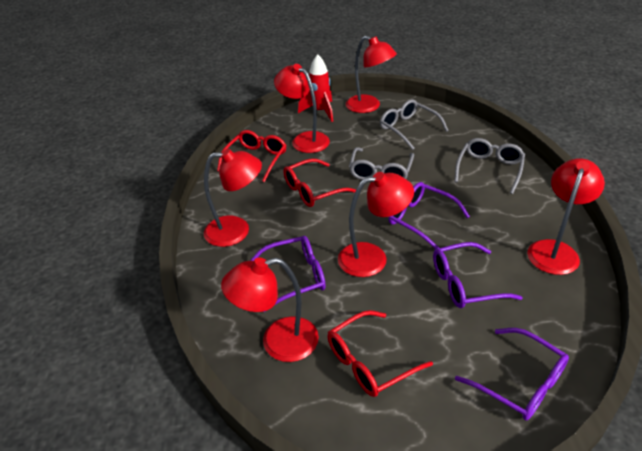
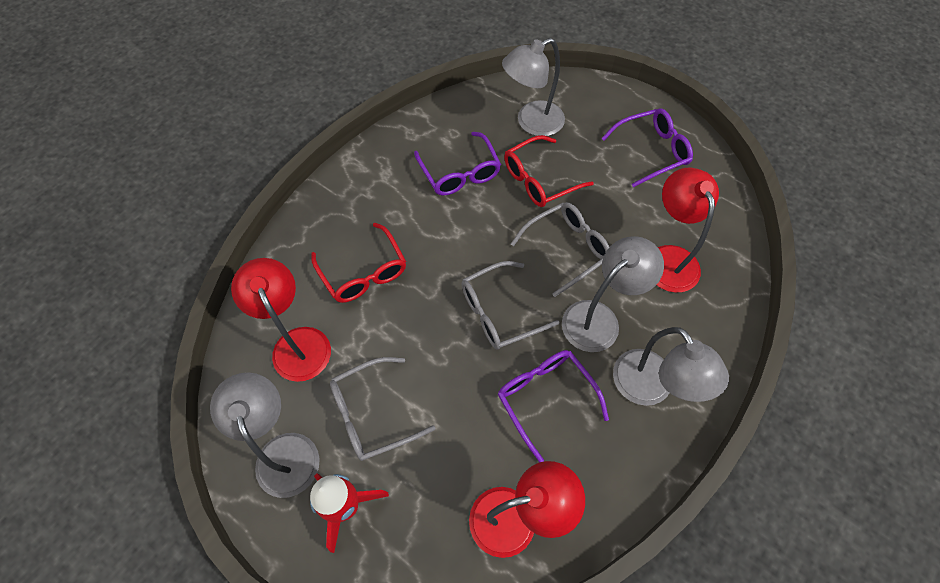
grey lamp: none = 0 -> [210,372,320,498] [502,38,565,136] [562,236,664,352] [613,327,729,406] = 4
purple glasses: [250,236,326,312] [388,182,470,249] [433,242,523,308] [455,328,569,421] = 4 -> [414,132,501,195] [498,350,609,462] [602,109,693,187] = 3
red glasses: [217,130,287,182] [283,158,356,207] [327,310,433,397] = 3 -> [311,223,406,303] [504,135,594,207] = 2
red lamp: [204,149,262,247] [221,257,319,362] [274,64,330,153] [338,172,414,277] [346,36,397,113] [527,158,605,275] = 6 -> [231,258,331,382] [469,461,585,558] [657,168,719,293] = 3

